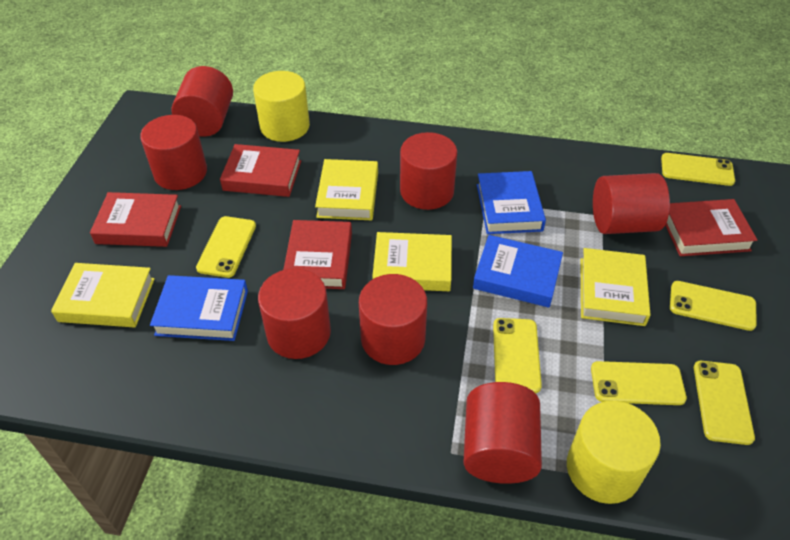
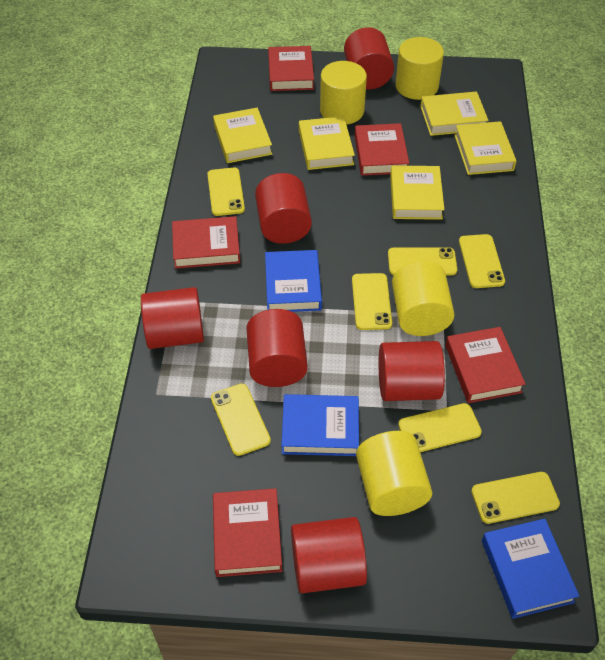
red book: [90,192,181,247] [220,144,301,197] [283,220,352,289] [665,199,757,256] = 4 -> [172,216,240,269] [213,488,282,577] [268,46,314,91] [355,123,409,176] [445,327,526,403] = 5
red cylinder: [140,115,207,190] [172,66,233,137] [258,268,331,359] [359,274,427,365] [400,132,457,210] [463,382,542,484] [593,173,670,234] = 7 -> [141,287,204,349] [246,309,308,387] [255,173,312,244] [291,517,367,593] [344,27,394,89] [379,341,445,401] = 6
yellow book: [51,263,155,327] [315,159,378,220] [372,232,452,291] [580,248,651,326] = 4 -> [213,108,272,163] [299,116,355,170] [390,165,444,220] [420,91,489,136] [454,121,516,175] = 5
yellow cylinder: [253,71,310,142] [567,401,661,504] = 2 -> [320,61,367,125] [356,431,432,516] [392,261,455,336] [395,37,444,100] = 4
yellow phone: [196,216,256,278] [493,318,542,393] [591,361,687,405] [661,153,735,186] [670,281,757,331] [694,361,755,445] = 6 -> [207,168,245,216] [211,384,271,456] [352,273,392,330] [388,247,457,275] [398,403,482,452] [459,234,505,288] [471,472,560,524] = 7

